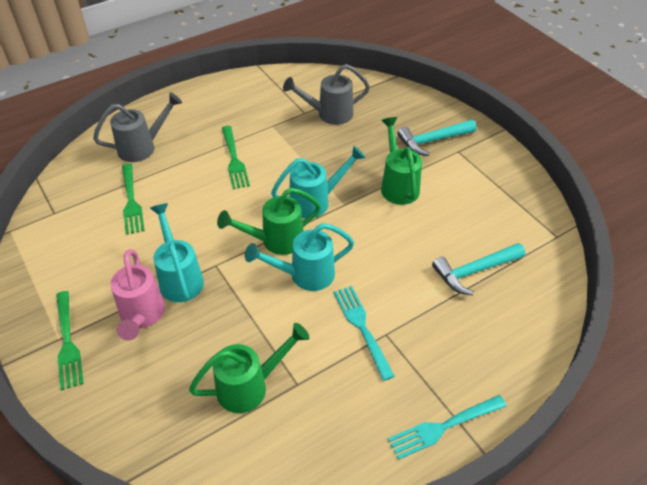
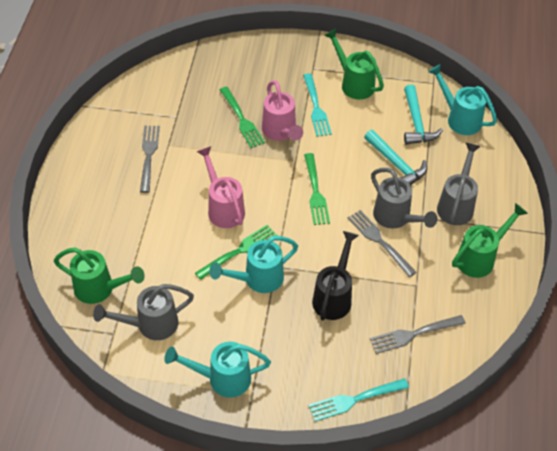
black watering can: none = 0 -> [312,231,359,321] = 1
grey fork: none = 0 -> [140,126,160,193] [348,210,416,277] [370,315,466,354] = 3
grey watering can: [93,92,182,162] [283,64,370,125] = 2 -> [93,284,194,340] [371,168,437,228] [437,143,481,225] = 3
pink watering can: [111,249,165,340] = 1 -> [197,146,245,228] [262,80,303,141] = 2

